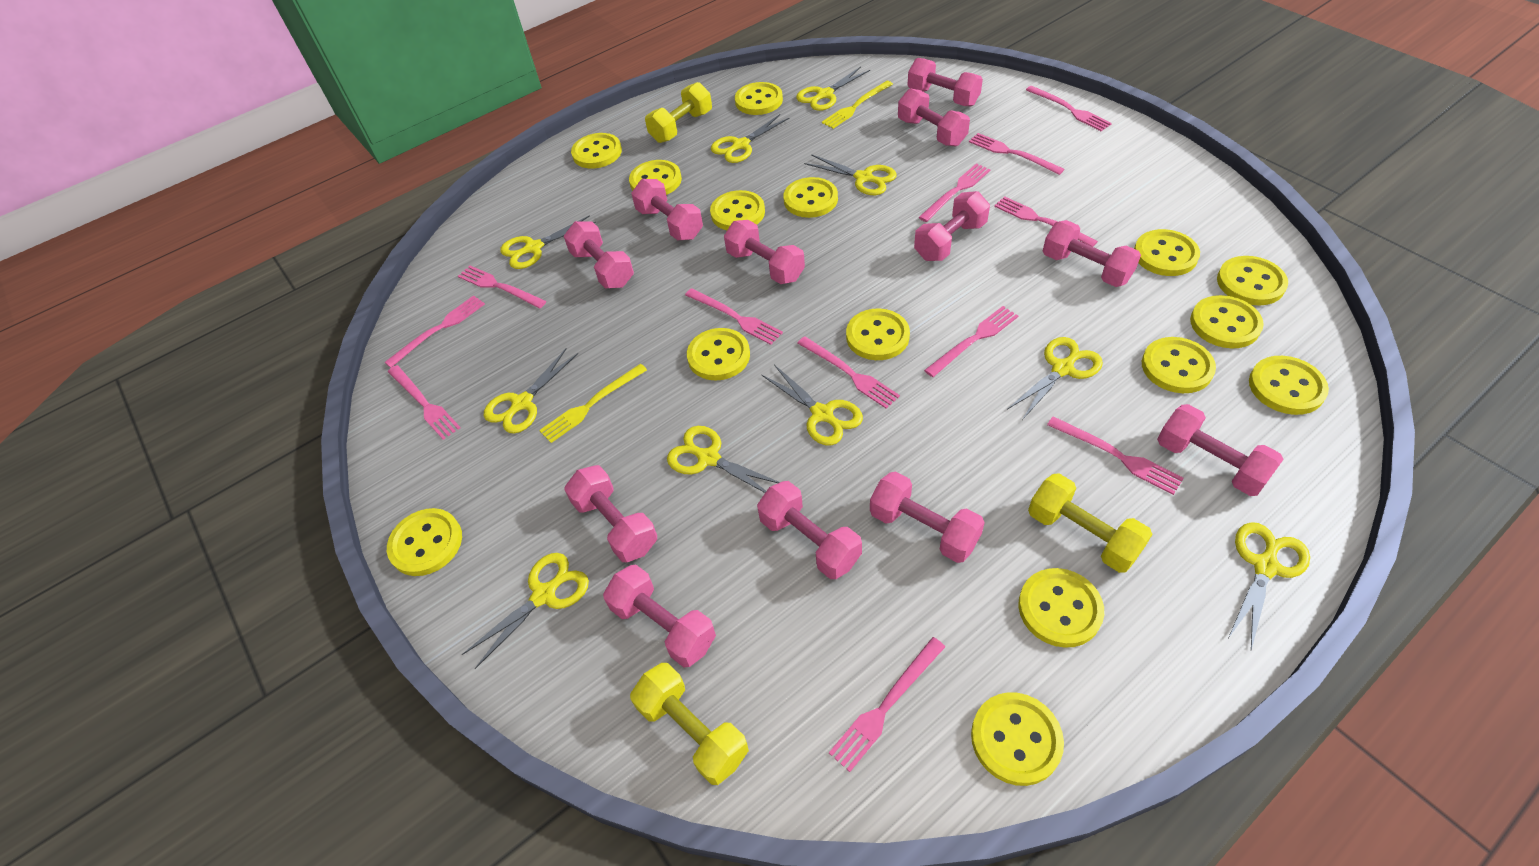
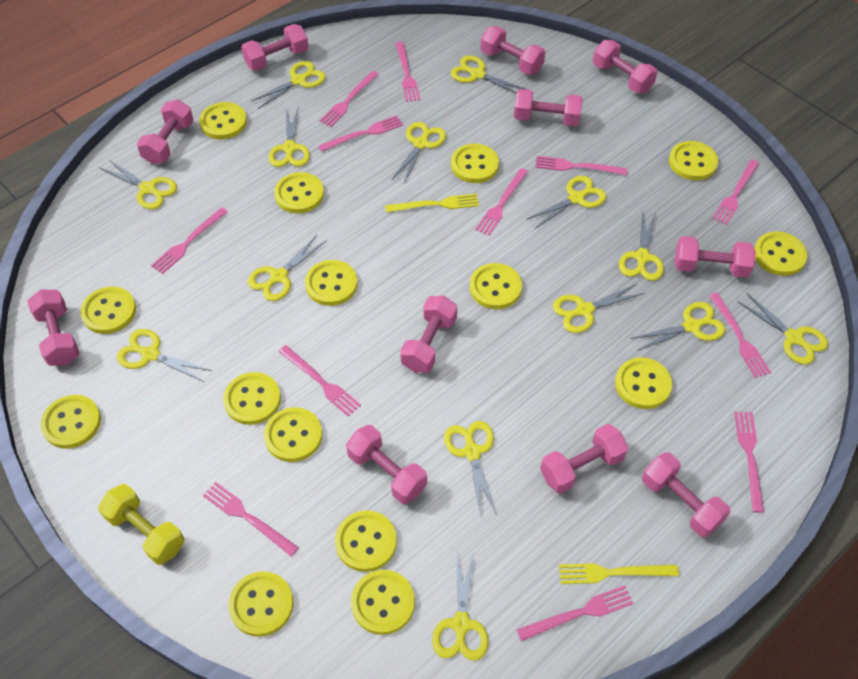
pink dumbbell: [564,221,634,288] [564,465,657,562] [603,565,716,667] [632,179,703,240] [724,220,805,284] [757,481,862,579] [870,472,985,563] [898,88,970,146] [908,58,983,106] [914,191,990,261] [1043,220,1141,287] [1157,404,1284,496] = 12 -> [27,290,79,366] [137,99,194,164] [241,24,309,71] [346,425,427,504] [400,296,457,373] [481,26,545,75] [514,89,583,126] [540,424,628,493] [593,40,657,93] [642,452,730,537] [675,236,756,278] = 11
yellow dumbbell: [630,663,749,785] [645,82,712,143] [1028,473,1152,573] = 3 -> [98,484,185,565] = 1
yellow scissors: [462,553,589,669] [484,348,579,434] [500,215,596,269] [667,426,780,493] [711,114,789,163] [762,365,863,445] [796,67,870,111] [804,154,897,195] [1008,337,1103,420] [1228,522,1310,650] = 10 -> [100,159,177,209] [116,329,212,382] [248,235,327,301] [251,61,326,109] [268,108,310,167] [392,122,446,185] [432,552,489,661] [444,421,497,516] [450,56,528,94] [526,176,606,229] [553,284,645,333] [619,212,664,281] [631,302,725,351] [737,293,828,365] = 14

